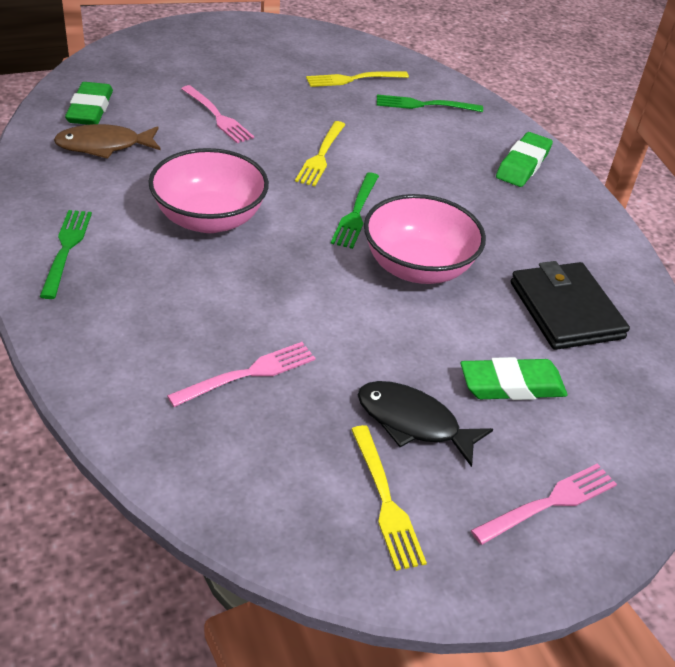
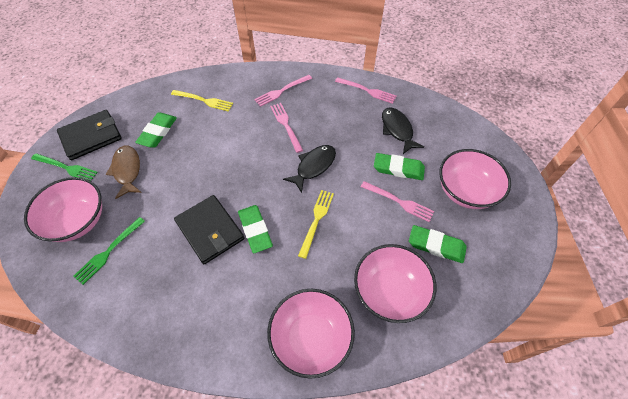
black fish: [358,381,493,467] = 1 -> [283,145,336,193] [382,107,424,154] = 2
black wallet: [511,261,630,350] = 1 -> [57,110,122,160] [174,195,244,264] = 2
green eraser: [65,82,113,125] [461,357,567,400] [496,132,553,187] = 3 -> [135,113,177,148] [238,205,273,253] [374,153,425,180] [409,225,467,263] = 4
green fork: [40,210,92,299] [331,173,379,249] [377,95,483,112] = 3 -> [31,153,98,181] [73,217,145,285] = 2
pink bowl: [148,148,269,233] [364,194,486,284] = 2 -> [24,177,102,242] [267,289,355,379] [354,244,436,323] [439,149,511,209] = 4
pink fork: [167,342,316,407] [181,85,254,143] [471,463,617,545] = 3 -> [254,75,312,107] [270,103,303,153] [335,77,397,104] [361,181,435,222] = 4
yellow fork: [295,121,346,186] [306,71,409,87] [351,425,427,571] = 3 -> [171,90,233,112] [298,190,334,259] = 2

